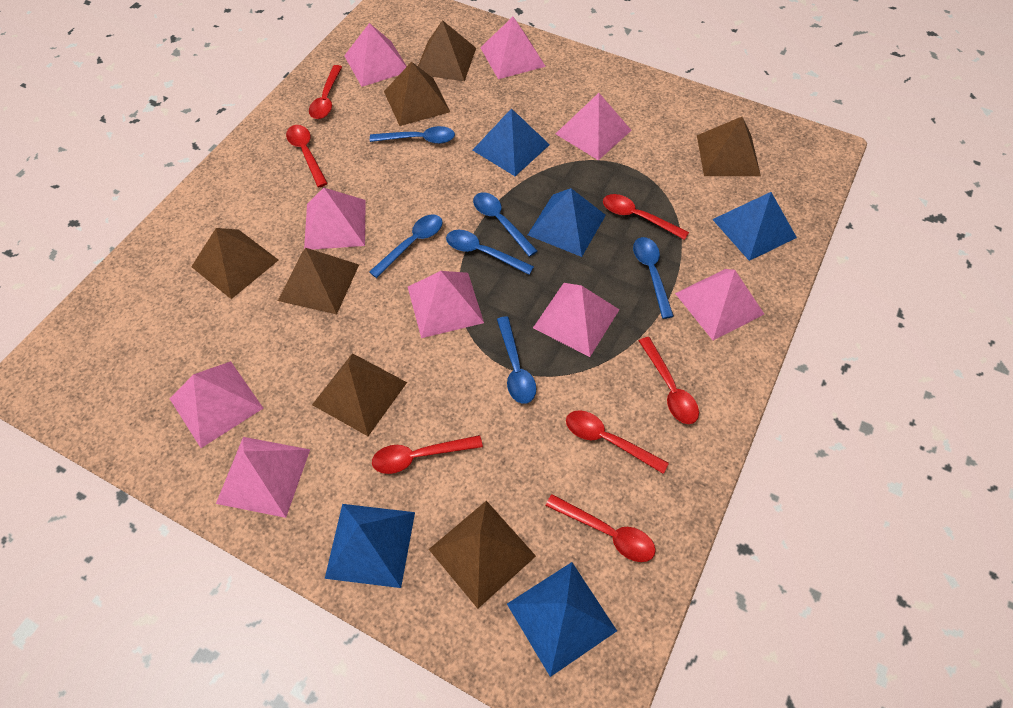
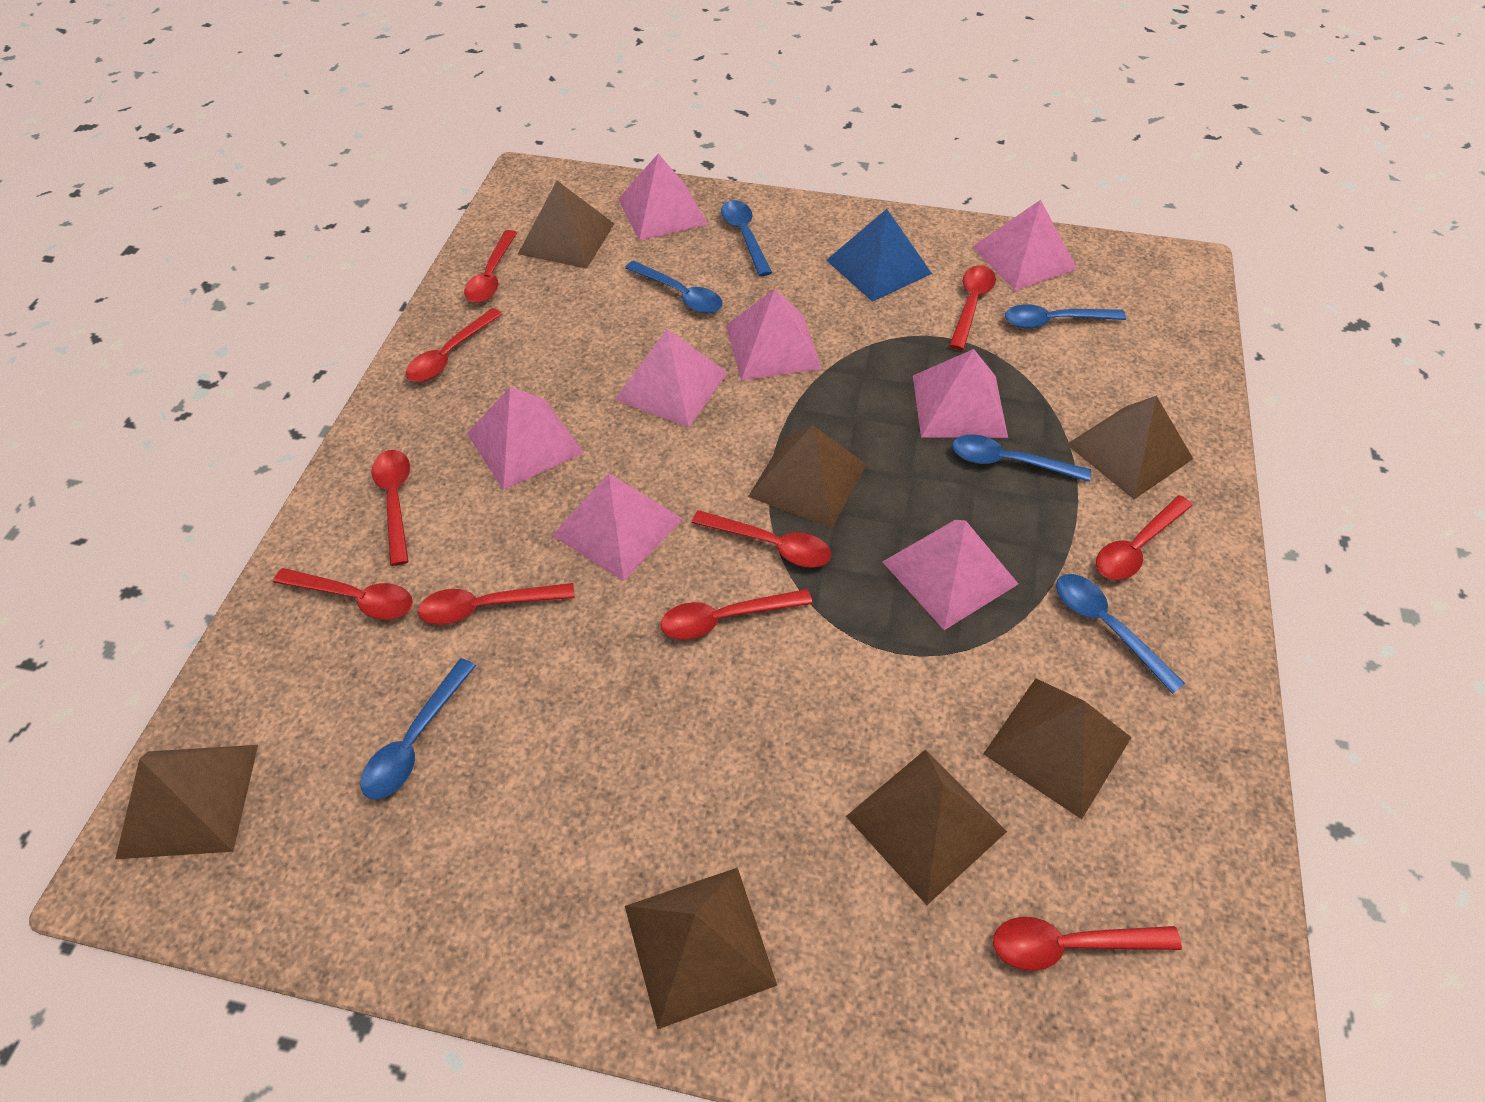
blue pyramid: [325,504,415,588] [473,108,550,176] [507,562,617,677] [528,188,606,257] [712,192,797,261] = 5 -> [826,209,932,302] = 1
pink pyramid: [169,361,263,448] [216,437,310,518] [304,188,366,250] [344,23,407,87] [408,271,484,338] [480,17,546,79] [533,283,620,357] [556,93,632,160] [675,269,764,340] = 9 -> [467,387,584,490] [552,473,683,581] [614,329,728,427] [618,154,708,241] [726,289,822,381] [882,520,1018,630] [913,349,1008,438] [972,200,1077,291] = 8
red spoon: [286,125,328,187] [309,65,342,119] [372,435,483,474] [545,494,656,562] [566,410,669,474] [603,194,689,240] [639,337,699,424] = 7 -> [273,568,413,620] [372,450,410,566] [406,308,502,382] [418,583,575,625] [464,230,517,303] [661,589,813,640] [692,510,831,568] [949,265,996,350] [993,917,1182,971] [1096,495,1193,580] = 10

